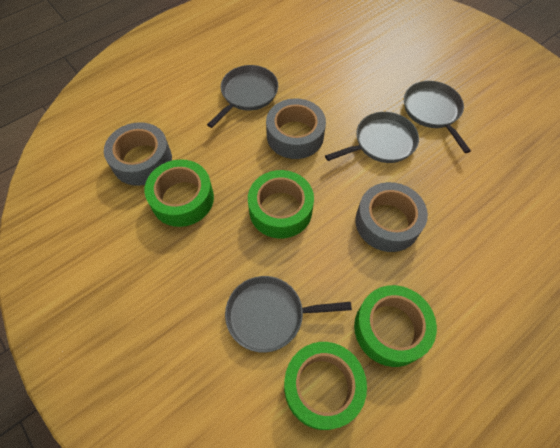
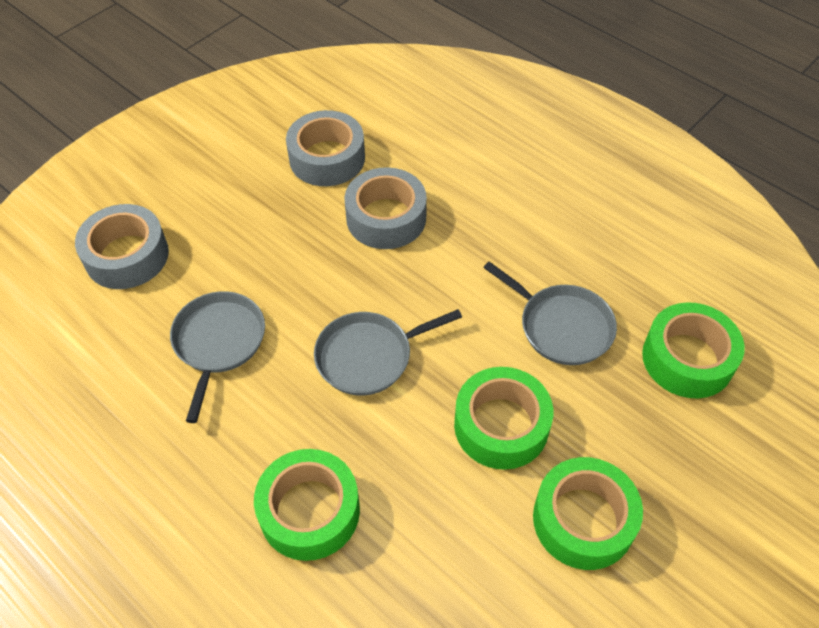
grey pan: [207,65,278,128] [225,276,352,353] [325,112,419,163] [404,81,471,153] = 4 -> [170,291,265,423] [314,309,462,396] [483,262,617,365] = 3

